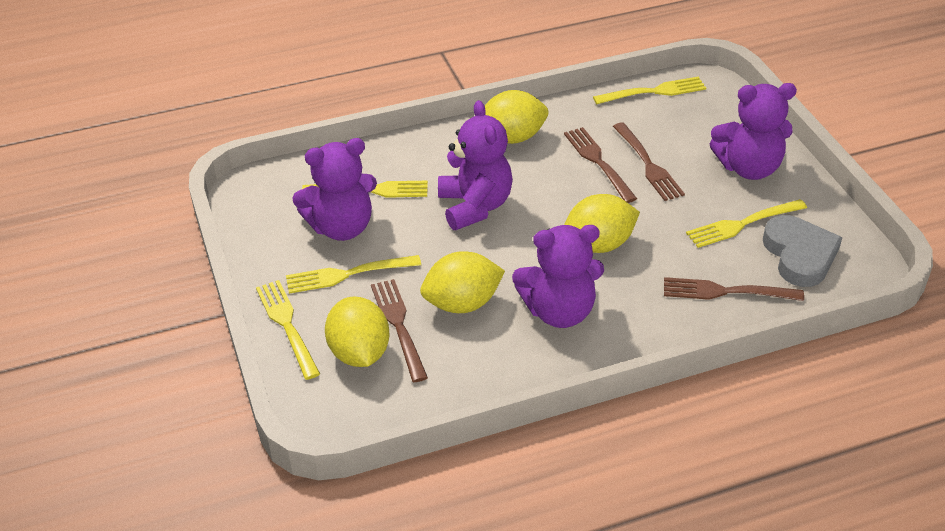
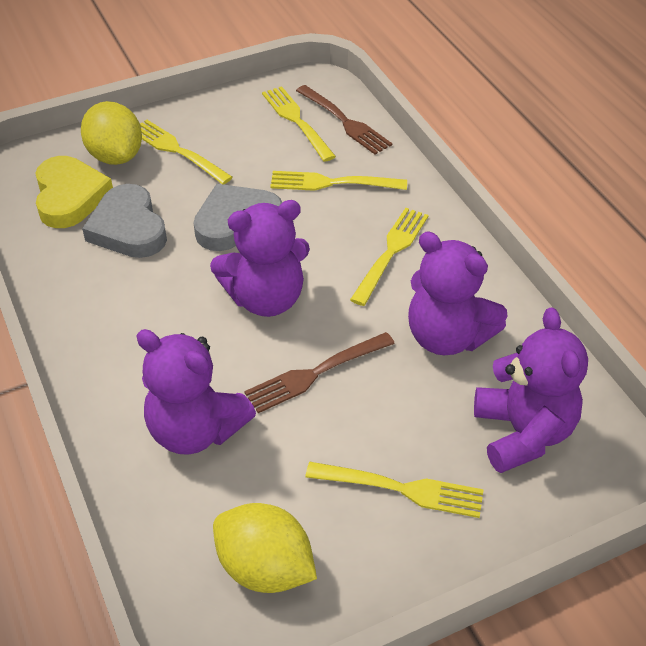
brown fork: [371,279,428,382] [564,127,637,203] [613,122,685,201] [664,277,804,301] = 4 -> [244,332,395,413] [296,85,392,154] = 2
grey heart: [763,215,843,287] = 1 -> [82,184,167,258] [194,184,282,251] = 2
yellow heart: none = 0 -> [35,156,113,228] = 1
yellow lemon: [325,297,389,367] [420,251,505,313] [485,90,549,144] [564,194,640,253] = 4 -> [81,101,142,165] [213,503,317,593] = 2

